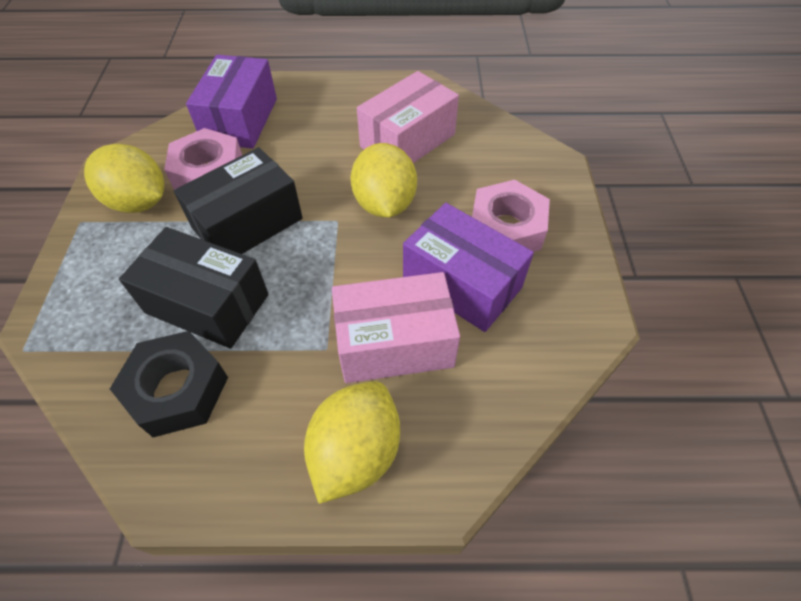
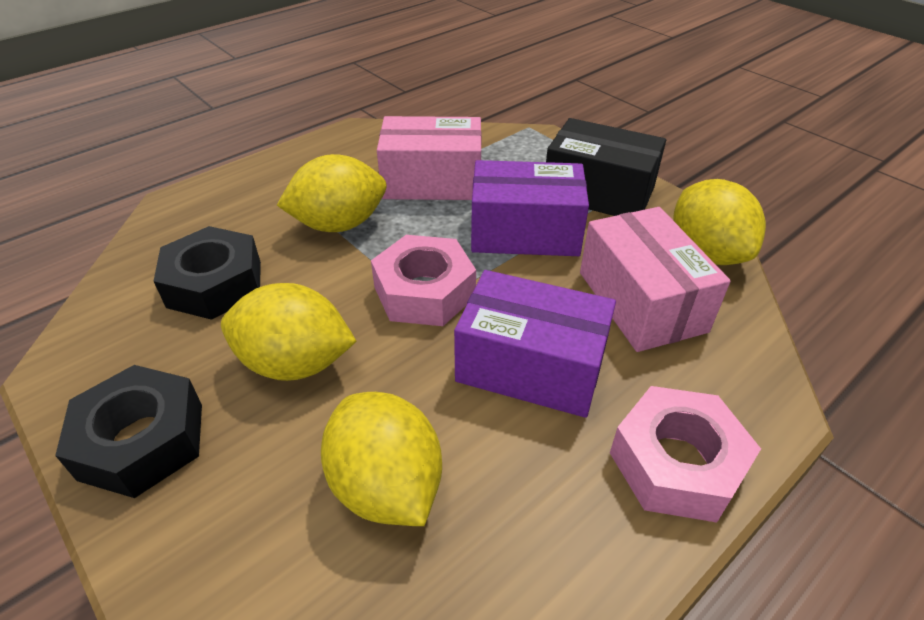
black box: [119,227,269,349] [174,147,303,254] = 2 -> [546,118,666,216] = 1
black nut: [110,331,228,437] = 1 -> [55,365,202,498] [154,226,261,320] = 2
yellow lemon: [84,144,165,213] [304,381,400,504] [351,143,417,218] = 3 -> [221,283,357,381] [277,154,387,232] [321,392,442,526] [673,179,766,265] = 4

